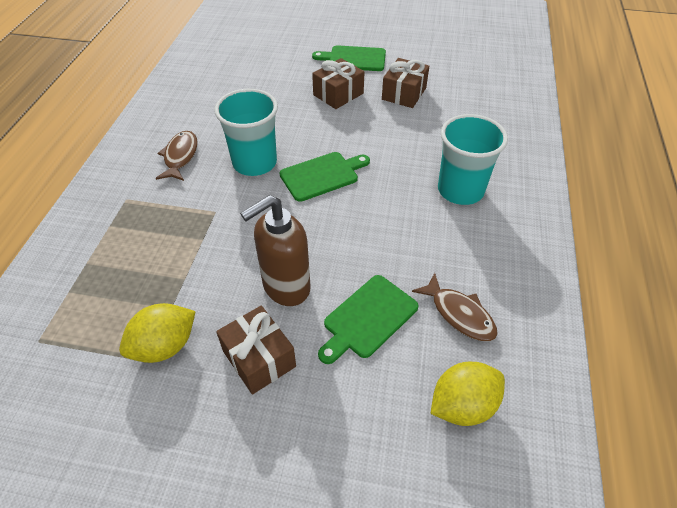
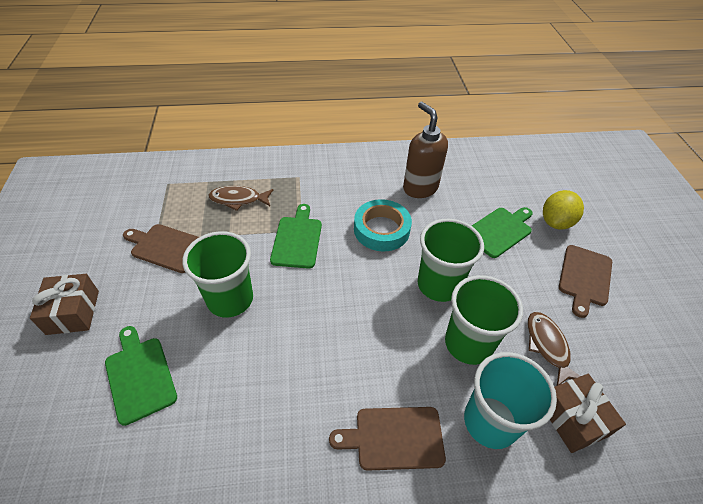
brown cutting board: none = 0 -> [123,224,199,273] [329,407,446,471] [559,245,612,318] = 3
brown gift: [216,306,296,395] [312,58,364,109] [382,58,429,108] = 3 -> [30,274,99,335] [550,374,626,453] = 2
green cup: none = 0 -> [183,231,253,318] [418,219,484,302] [445,275,523,365] = 3
turquoise cup: [214,89,278,176] [438,114,508,205] = 2 -> [464,352,557,449] = 1
turquoise tape: none = 0 -> [354,199,412,251] = 1
yellow lemon: [119,303,196,363] [431,362,505,426] = 2 -> [543,190,584,230] = 1

